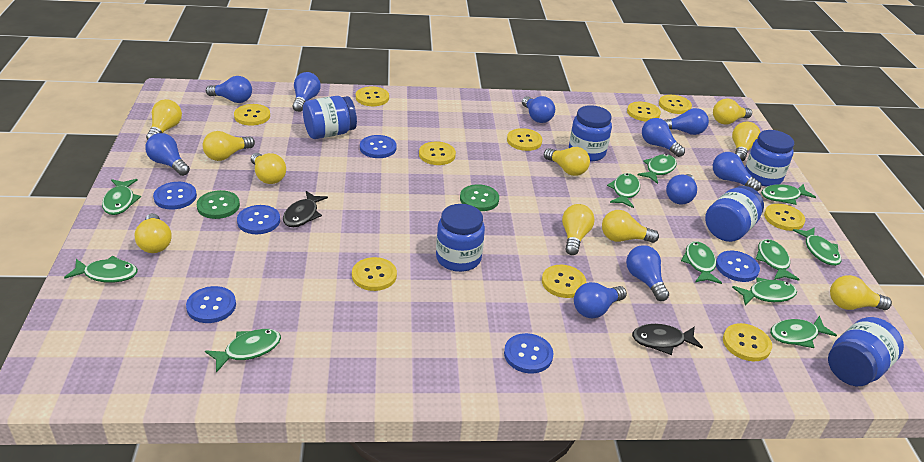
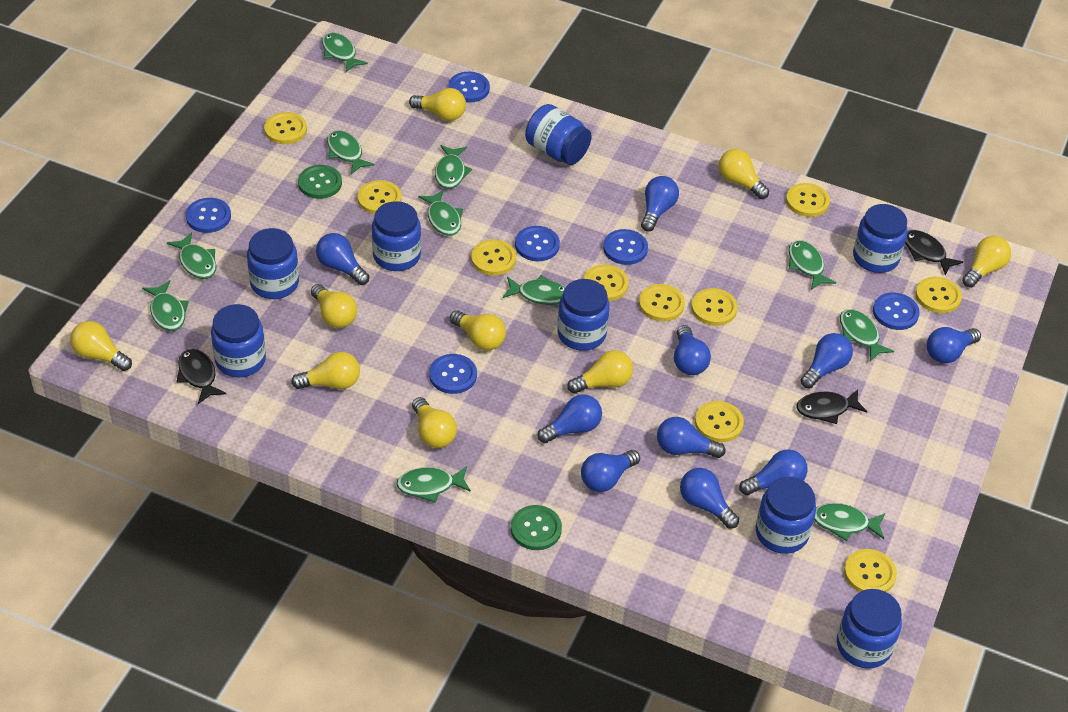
black fish: [283,191,328,227] [632,324,703,355] = 2 -> [176,348,226,404] [796,390,867,424] [905,230,963,275] = 3
blue jar: [303,96,357,139] [436,204,485,272] [569,105,612,162] [705,186,764,242] [745,130,794,187] [828,317,904,386] = 6 -> [211,304,266,378] [247,228,299,299] [372,201,421,271] [525,104,592,165] [557,279,610,351] [756,477,816,554] [837,589,902,669] [853,204,908,273] = 8
yellow light bulb: [134,213,172,253] [146,99,182,140] [203,131,255,161] [251,153,286,184] [544,147,590,176] [562,204,595,255] [602,210,659,243] [713,99,752,125] [732,122,760,162] [830,275,892,310] = 10 -> [70,321,132,371] [291,352,360,389] [311,284,357,328] [409,88,466,121] [412,397,457,448] [450,310,506,350] [567,350,633,394] [719,149,769,199] [962,236,1011,288] = 9

